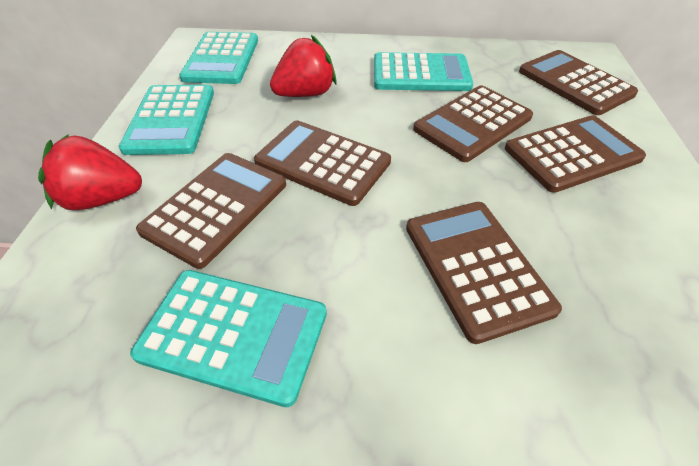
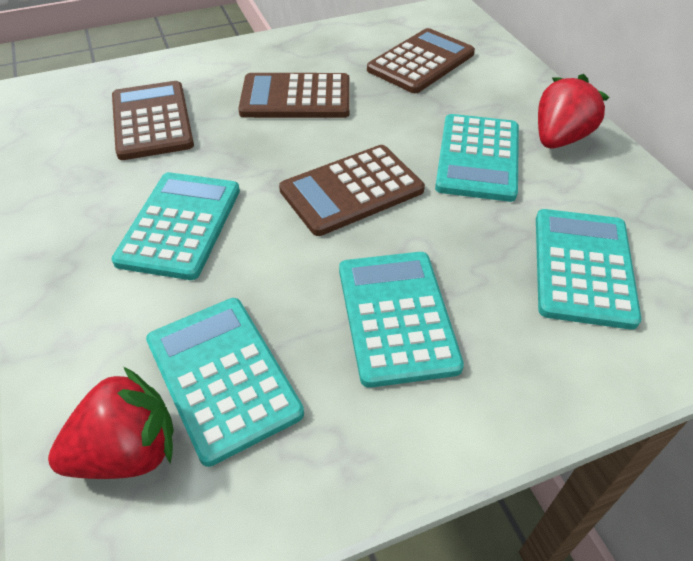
brown calculator: [136,153,286,269] [254,120,391,206] [406,202,562,344] [413,85,533,162] [505,115,646,193] [519,50,638,115] = 6 -> [112,81,194,160] [238,73,350,118] [279,145,425,236] [367,28,475,93] = 4
turquoise calculator: [119,84,214,155] [130,270,327,407] [179,32,258,84] [374,52,473,91] = 4 -> [111,172,240,280] [146,298,304,467] [339,252,464,388] [435,114,519,202] [536,209,642,330] = 5

